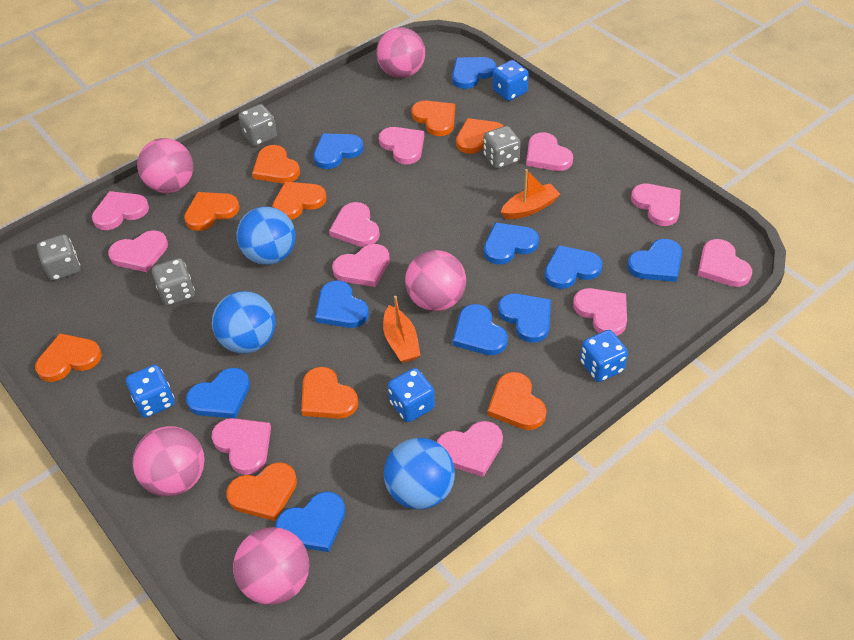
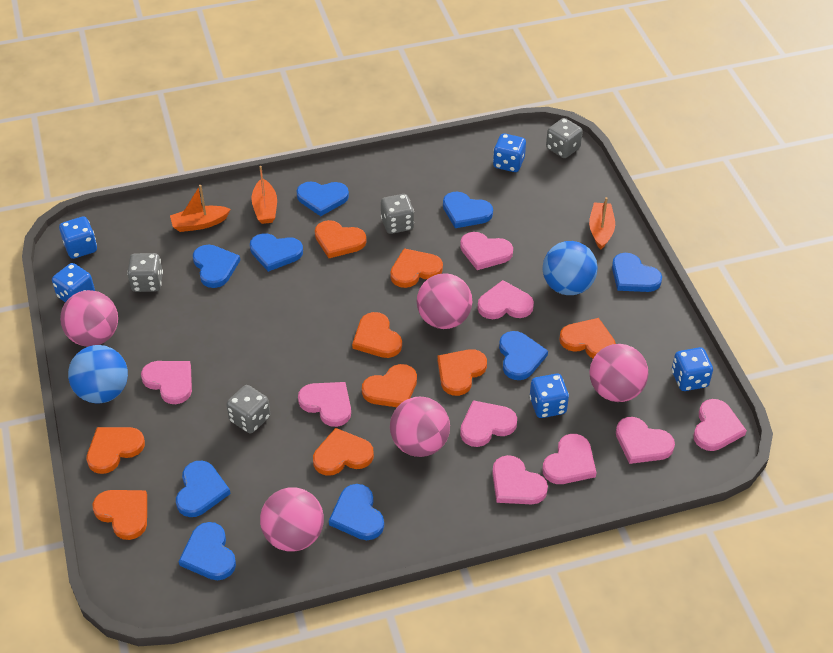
blue ball: [212,291,275,354] [237,207,296,265] [384,438,455,509] = 3 -> [68,345,128,404] [543,241,598,295] = 2
blue dice: [126,365,174,418] [388,368,435,422] [493,60,529,101] [580,330,628,382] = 4 -> [52,263,95,302] [59,216,97,259] [493,133,526,172] [529,374,569,418] [672,347,713,391] = 5
blue heart: [186,368,250,418] [275,492,346,552] [314,133,363,169] [315,280,369,328] [452,57,496,89] [453,304,508,355] [484,222,539,264] [498,293,551,343] [545,245,602,289] [627,239,682,282] = 10 -> [176,461,231,517] [178,522,236,580] [193,245,240,288] [250,233,303,272] [297,181,349,216] [329,484,384,540] [443,192,493,228] [499,331,548,380] [612,253,662,292] = 9
orange boat: [383,296,420,363] [501,169,560,219] = 2 -> [170,185,231,232] [251,166,277,224] [589,197,615,250] = 3
pink heart: [92,191,149,230] [108,230,168,272] [212,418,271,475] [329,202,380,247] [332,244,390,287] [379,127,424,164] [437,421,503,477] [526,132,573,171] [573,288,627,336] [631,184,681,226] [697,239,752,287] = 11 -> [141,361,192,404] [298,382,351,427] [460,232,513,270] [460,400,517,447] [478,280,534,319] [492,455,548,504] [542,434,597,484] [616,417,675,464] [694,399,747,451] = 9

